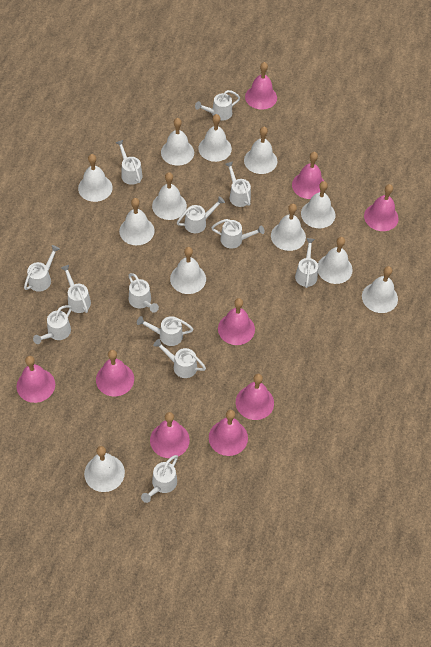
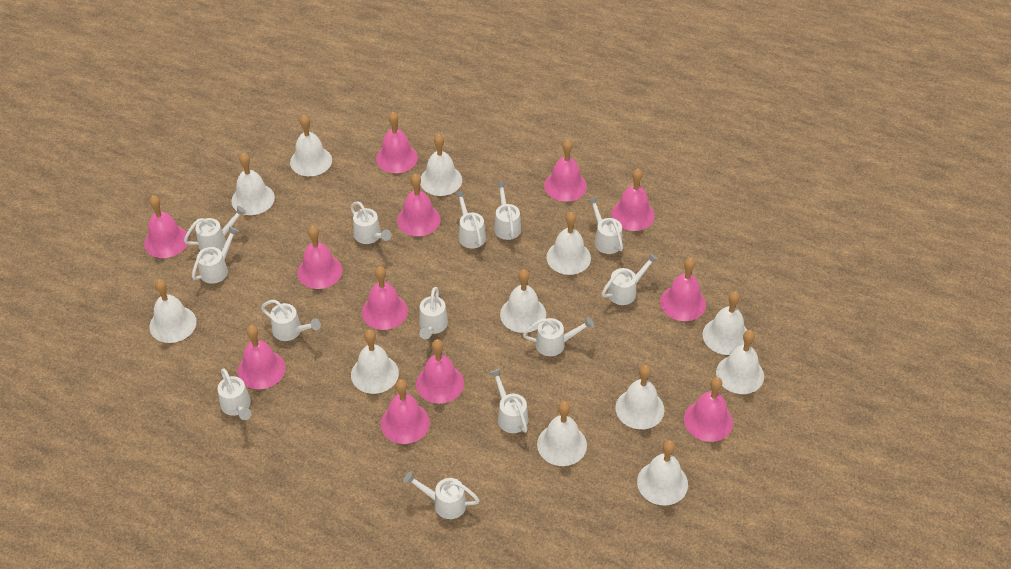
pink bell: [16,356,55,403] [96,350,134,396] [150,412,190,458] [209,410,248,456] [218,298,255,345] [236,374,274,420] [245,62,277,110] [292,152,324,199] [364,184,399,231] = 9 -> [144,195,189,258] [238,325,286,389] [297,226,342,289] [362,266,408,330] [376,112,418,173] [381,379,430,444] [397,174,441,236] [416,339,464,404] [544,140,587,202] [611,169,655,231] [660,258,706,321] [684,377,733,442] = 12

